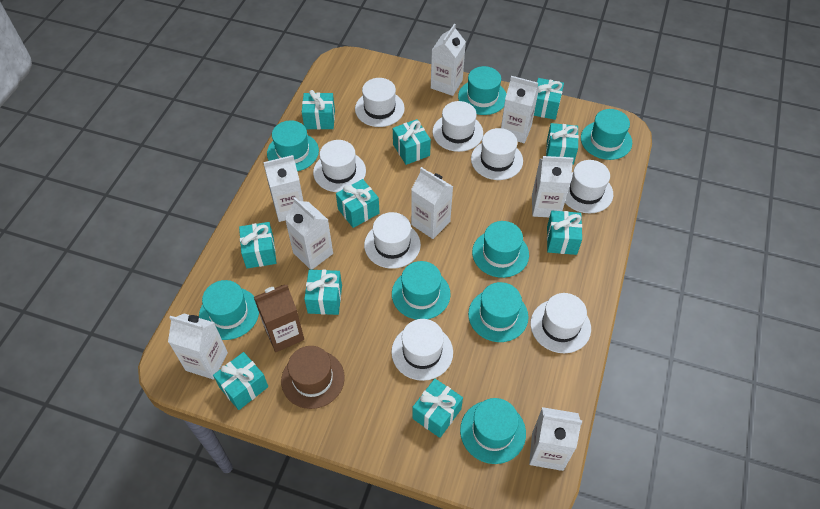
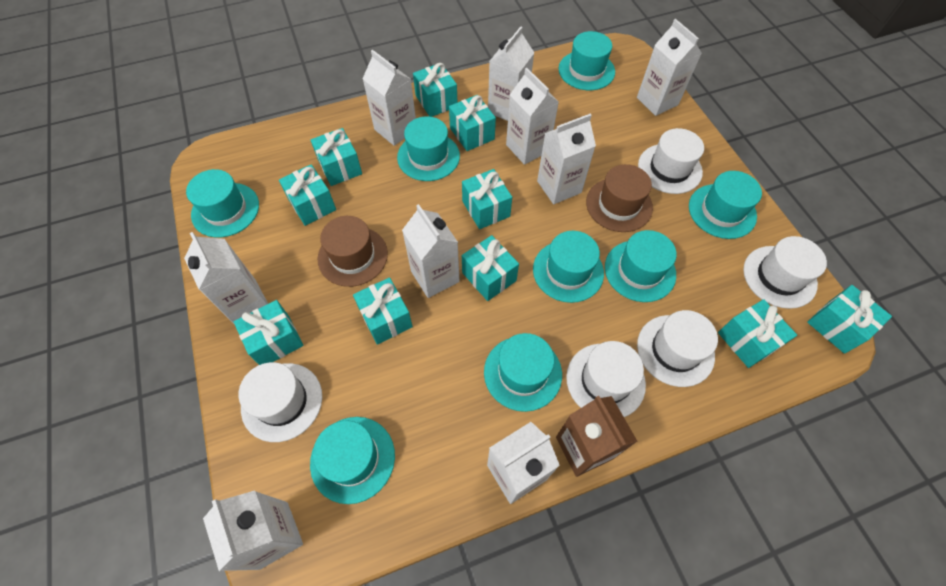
brown hat: [281,346,345,409] = 1 -> [318,216,388,287] [586,164,653,232] = 2
white carton: [168,313,228,380] [263,155,303,222] [285,197,333,270] [411,167,453,239] [431,24,466,96] [501,76,539,143] [529,407,582,471] [532,156,574,217] = 8 -> [184,232,268,324] [203,490,303,571] [362,50,416,146] [402,204,460,298] [487,422,560,504] [488,26,534,121] [506,68,559,165] [537,114,596,204] [637,19,702,116] = 9
white hat: [313,140,366,192] [355,78,405,127] [364,212,421,269] [391,319,453,381] [433,101,483,152] [471,128,523,180] [530,293,591,353] [565,160,613,213] = 8 -> [239,362,322,442] [566,341,646,417] [637,310,718,387] [638,128,704,194] [743,236,827,309] = 5

